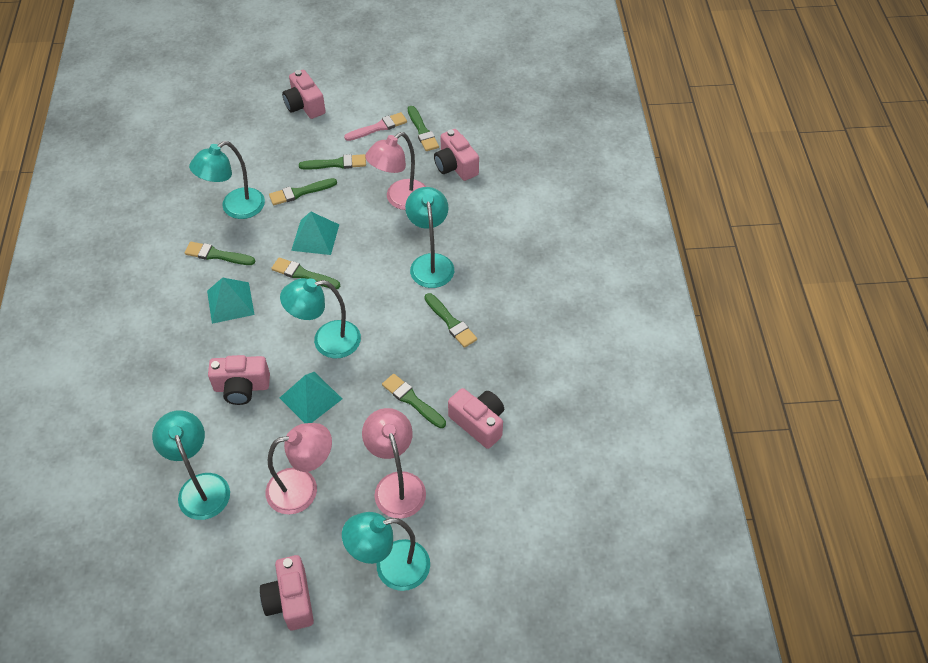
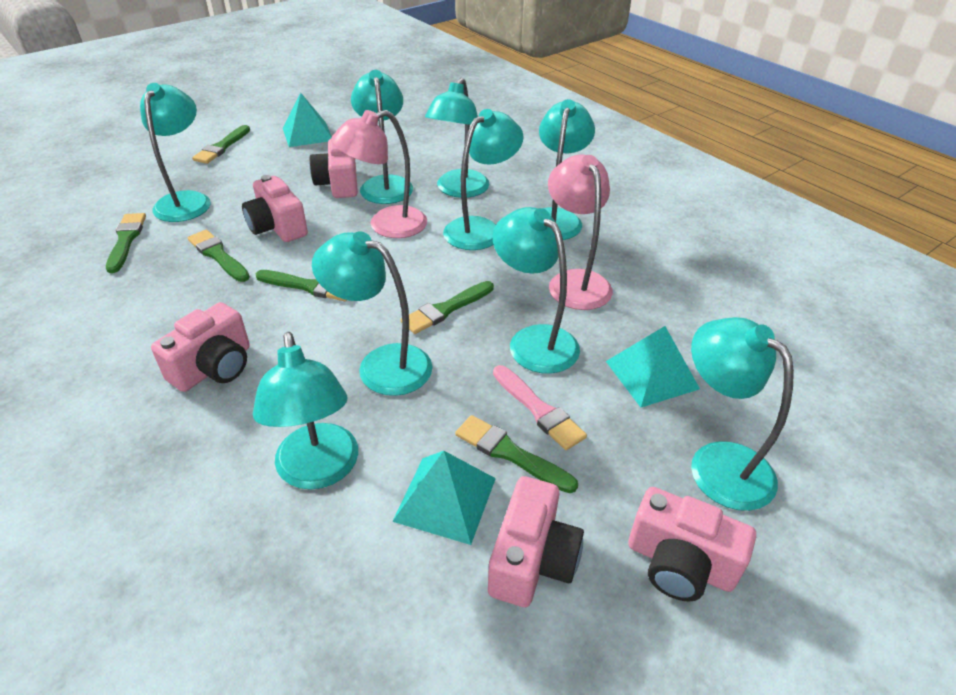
green brush: [184,242,256,265] [269,178,337,205] [271,257,340,289] [299,154,366,170] [382,374,446,428] [408,106,439,151] [425,293,477,348] = 7 -> [106,213,146,273] [188,230,250,282] [192,125,250,164] [256,270,347,301] [401,281,494,334] [455,415,578,493] = 6
pink lamp: [265,423,332,514] [362,408,426,519] [365,132,426,210] = 3 -> [331,110,427,238] [548,155,613,310] = 2
turquoise lamp: [152,410,230,520] [189,141,265,219] [280,278,361,359] [342,512,430,591] [405,187,454,288] = 5 -> [140,83,211,222] [253,332,358,490] [312,231,432,396] [351,70,413,204] [425,78,489,198] [443,109,524,250] [493,207,580,374] [539,99,595,240] [691,317,794,511] = 9

